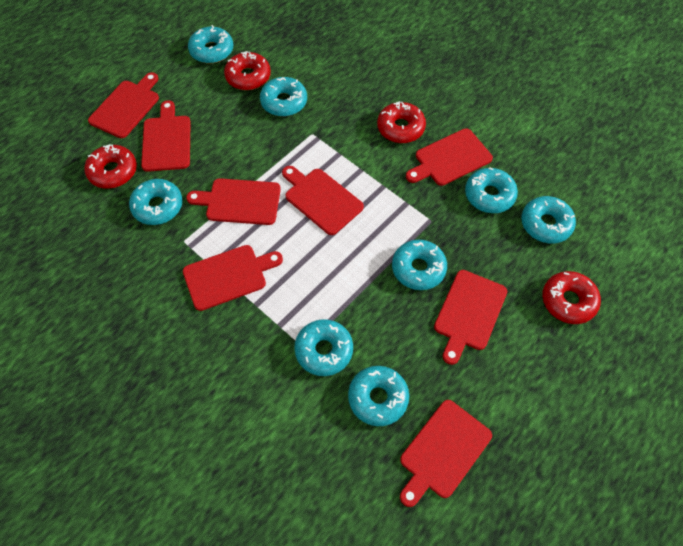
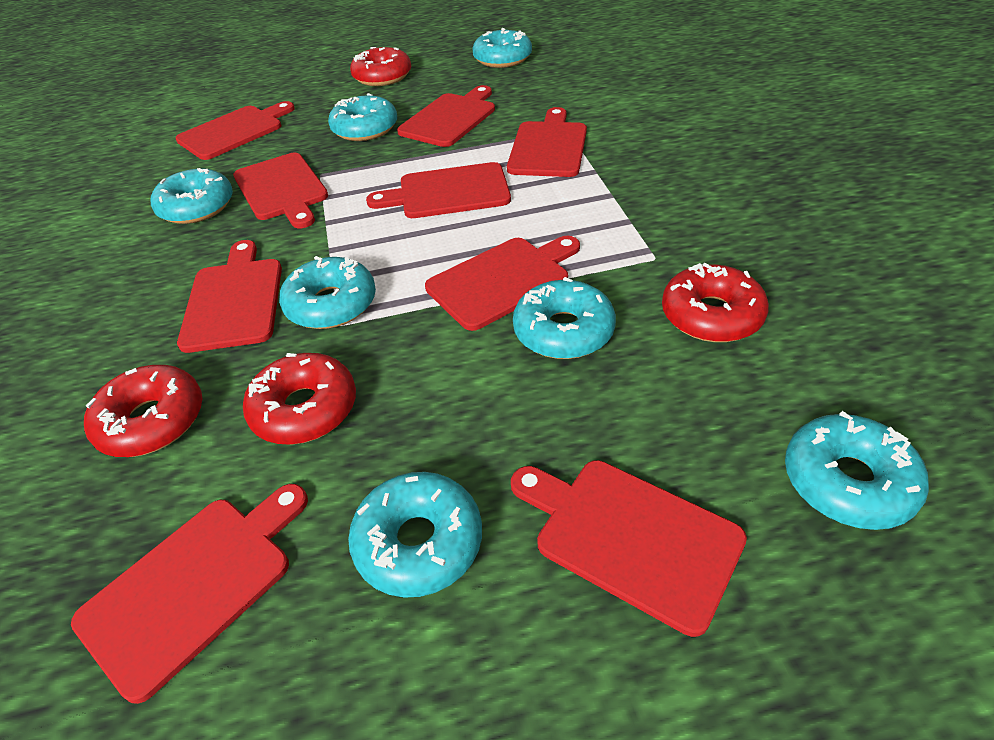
red cutting board: [88,72,159,138] [141,100,191,172] [183,245,283,311] [186,178,281,225] [282,166,364,235] [400,400,492,507] [406,128,493,186] [434,270,507,365] = 8 -> [71,484,308,704] [175,101,295,160] [177,240,282,353] [233,153,328,228] [366,162,511,218] [397,85,495,147] [425,236,580,331] [507,107,587,177] [511,460,747,637] = 9
turquoise donut: [129,179,182,225] [188,25,233,63] [260,77,307,116] [294,319,353,376] [348,366,409,426] [392,240,447,290] [465,167,518,213] [521,196,576,244] = 8 -> [151,168,233,224] [279,256,376,329] [328,93,397,141] [348,472,482,598] [473,28,532,68] [513,277,616,359] [785,411,929,530] = 7

